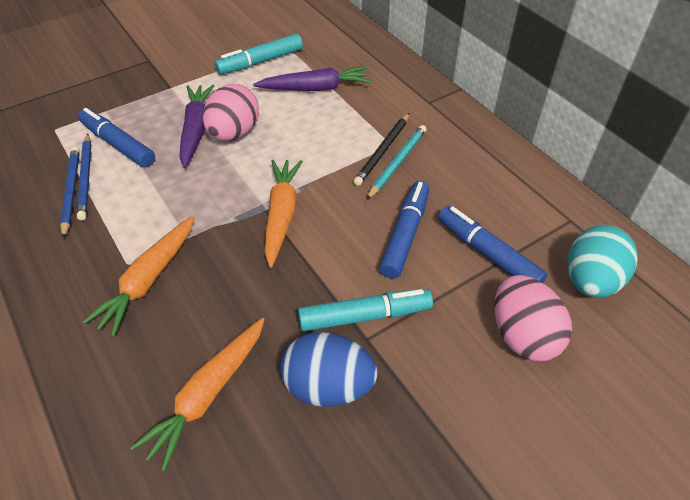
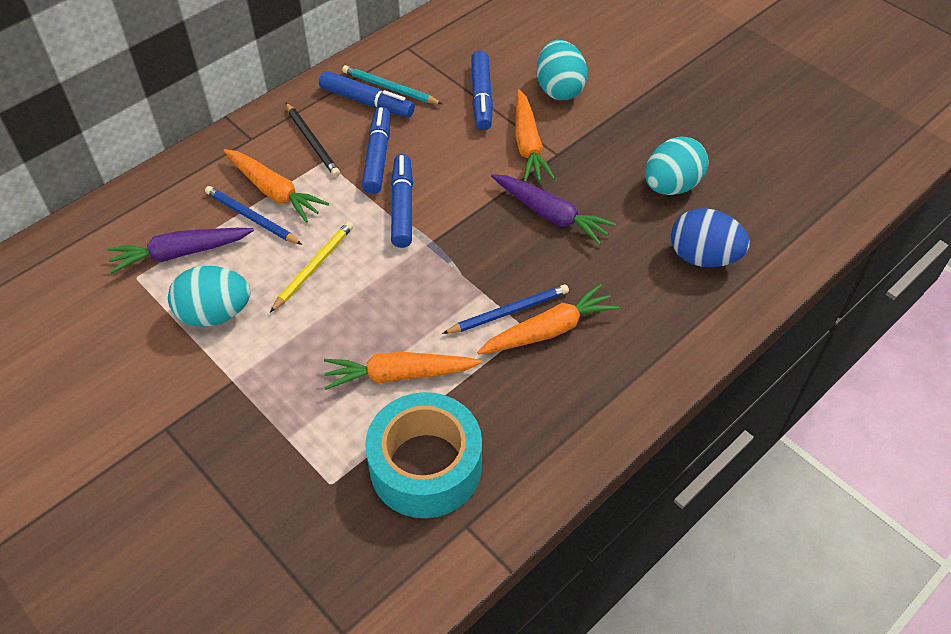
blue marker: [78,108,155,168] [379,181,429,279] [438,206,547,283] = 3 -> [319,71,415,117] [362,107,390,194] [391,154,413,248] [471,50,493,130] = 4
orange carrot: [83,216,194,337] [131,318,265,472] [265,160,303,268] = 3 -> [223,149,329,223] [324,352,482,390] [477,284,619,355] [515,90,555,182] = 4
pink egg: [203,84,259,141] [494,275,572,361] = 2 -> none = 0
turquoise egg: [568,225,638,298] = 1 -> [168,266,251,327] [537,40,588,100] [645,136,708,195] = 3
turquoise marker: [215,34,303,75] [298,289,433,331] = 2 -> none = 0
turquoise tape: none = 0 -> [365,392,482,518] = 1
yellow pencil: none = 0 -> [270,221,354,312] = 1

